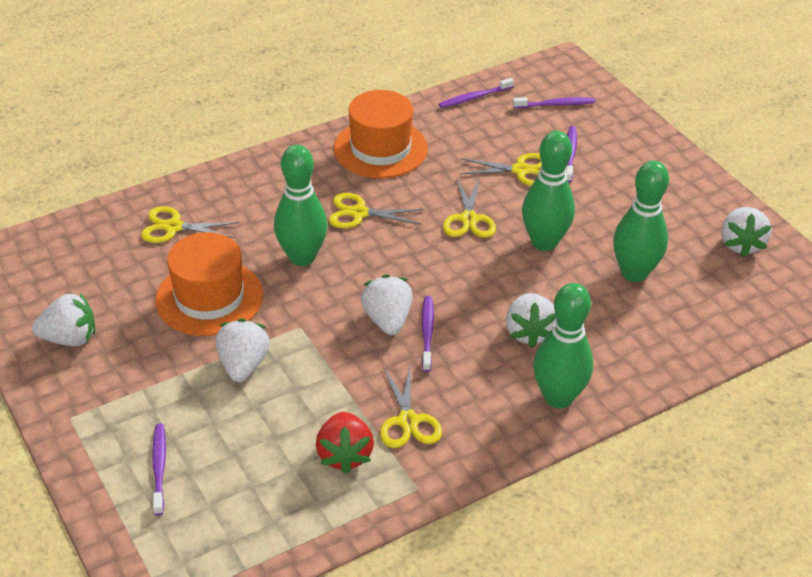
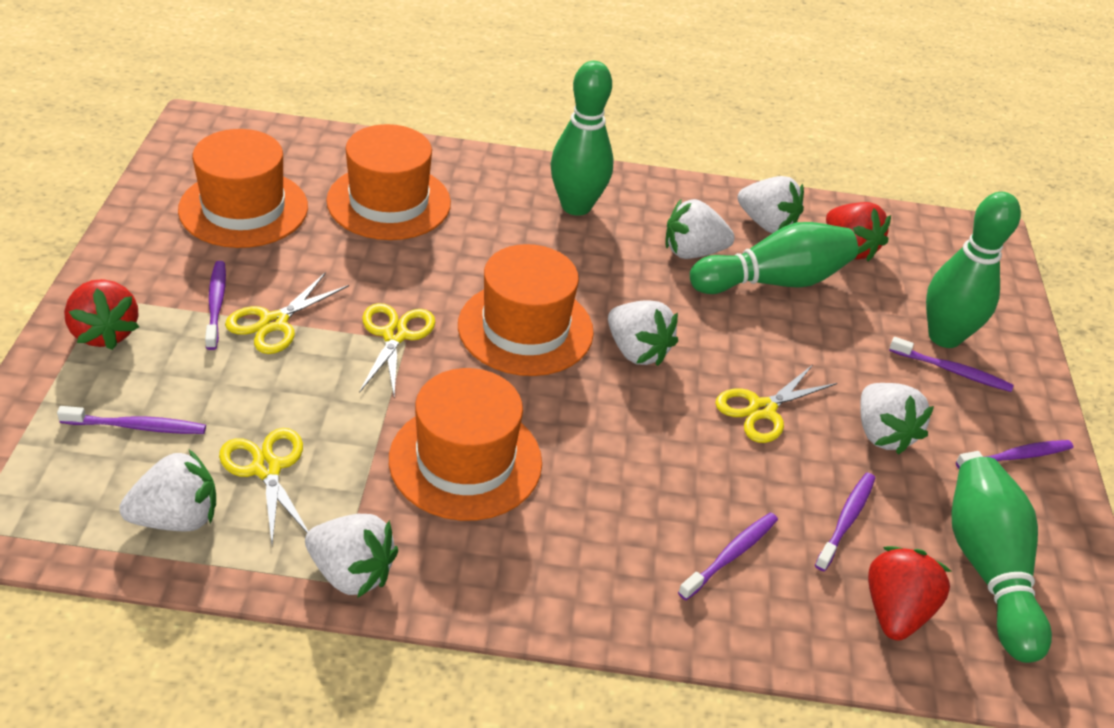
orange hat: [155,232,263,336] [334,90,428,178] = 2 -> [178,129,308,248] [326,124,451,240] [389,368,542,521] [458,244,594,376] = 4
purple toothbrush: [152,423,166,515] [422,296,434,372] [439,78,514,108] [513,97,595,108] [566,126,577,183] = 5 -> [57,406,206,434] [205,261,226,350] [678,512,778,600] [815,473,875,571] [889,337,1014,392] [956,440,1073,469] = 6
red strawberry: [316,412,374,474] = 1 -> [64,279,139,350] [826,202,891,261] [868,546,951,641] = 3
white strawberry: [32,293,95,346] [215,318,270,382] [361,274,413,335] [506,293,556,348] [721,207,772,257] = 5 -> [119,450,216,532] [305,514,398,598] [608,300,678,366] [665,199,735,259] [738,176,804,233] [861,383,934,455] = 6
yellow scissors: [141,206,239,243] [329,193,424,228] [380,366,442,448] [443,178,496,238] [460,153,542,186] = 5 -> [219,428,308,544] [225,272,349,354] [359,303,435,396] [715,365,837,443] = 4

